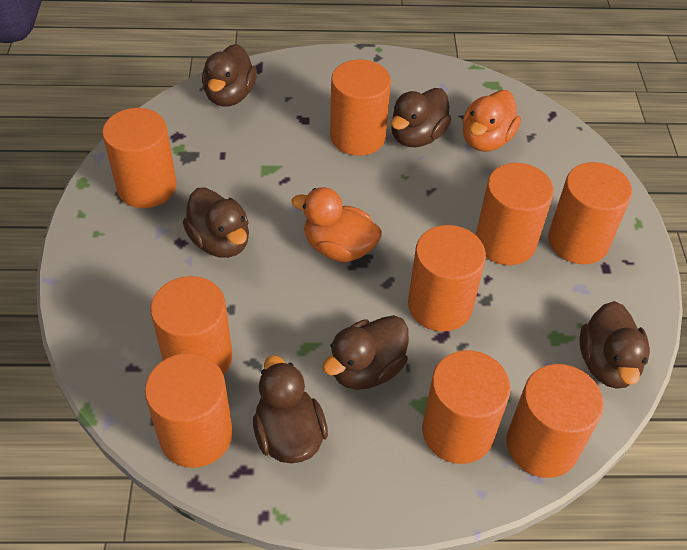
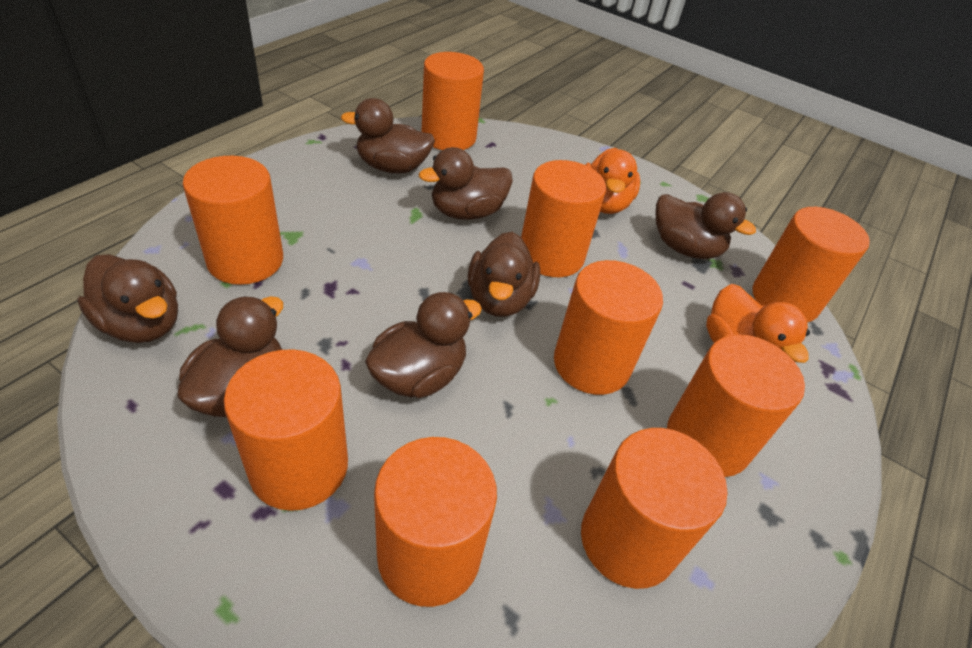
brown duck: [183,188,249,258] [202,44,257,107] [253,355,328,463] [322,315,409,390] [391,88,451,147] [580,301,650,389] = 6 -> [77,254,178,343] [177,296,283,417] [341,98,435,174] [365,292,482,398] [419,147,513,220] [468,232,540,317] [655,192,756,259] = 7

